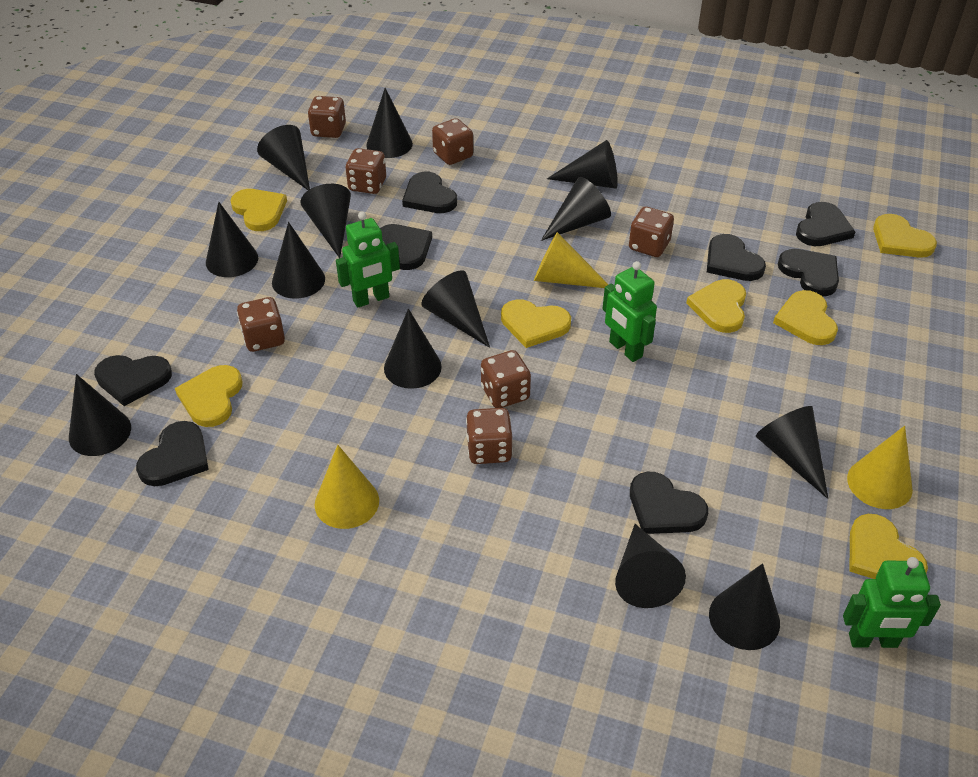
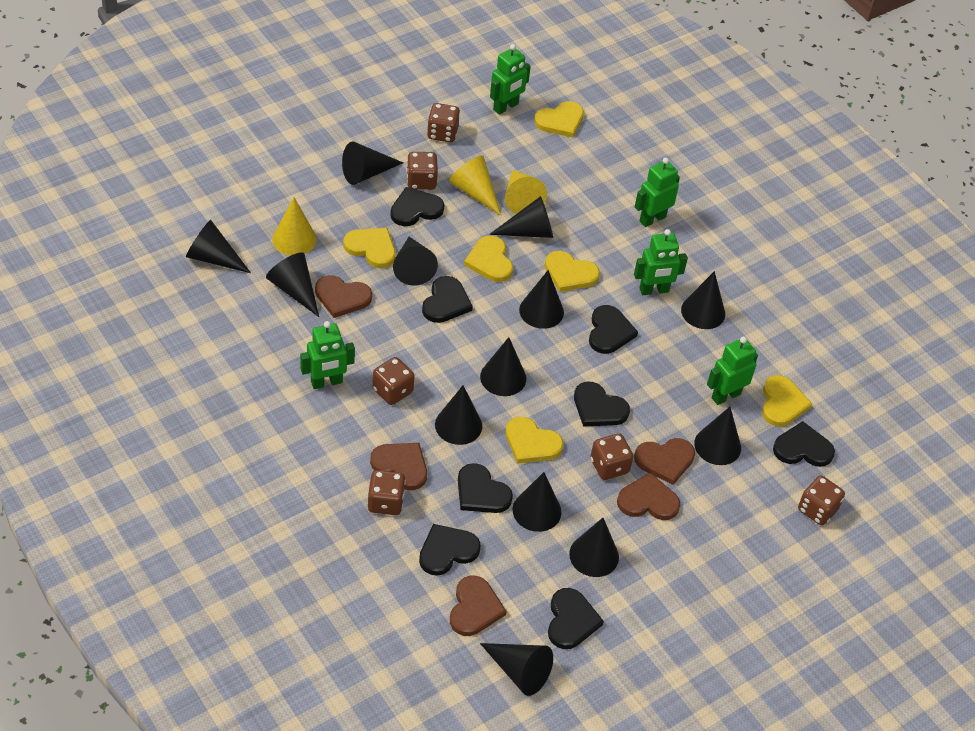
brown dice: [237,297,285,352] [308,96,346,138] [345,148,386,194] [432,118,473,165] [466,408,513,464] [481,350,531,408] [629,207,674,257] = 7 -> [368,470,406,515] [372,357,415,405] [406,152,438,190] [427,103,460,143] [590,433,633,480] [798,476,845,525] = 6
brown heart: none = 0 -> [315,275,372,318] [370,443,427,490] [450,575,507,636] [617,473,680,520] [634,438,695,485] = 5
green robot: [336,211,400,308] [602,261,657,362] [843,557,941,648] = 3 -> [300,321,355,389] [490,44,531,115] [634,229,688,295] [635,158,680,227] [707,337,758,405] = 5
yellow heart: [175,365,243,427] [231,189,287,231] [501,299,571,348] [686,279,746,333] [773,290,838,345] [849,514,928,579] [873,214,937,258] = 7 -> [343,228,396,268] [464,236,513,282] [505,417,563,464] [534,101,584,138] [545,251,600,292] [762,375,812,426] = 6

